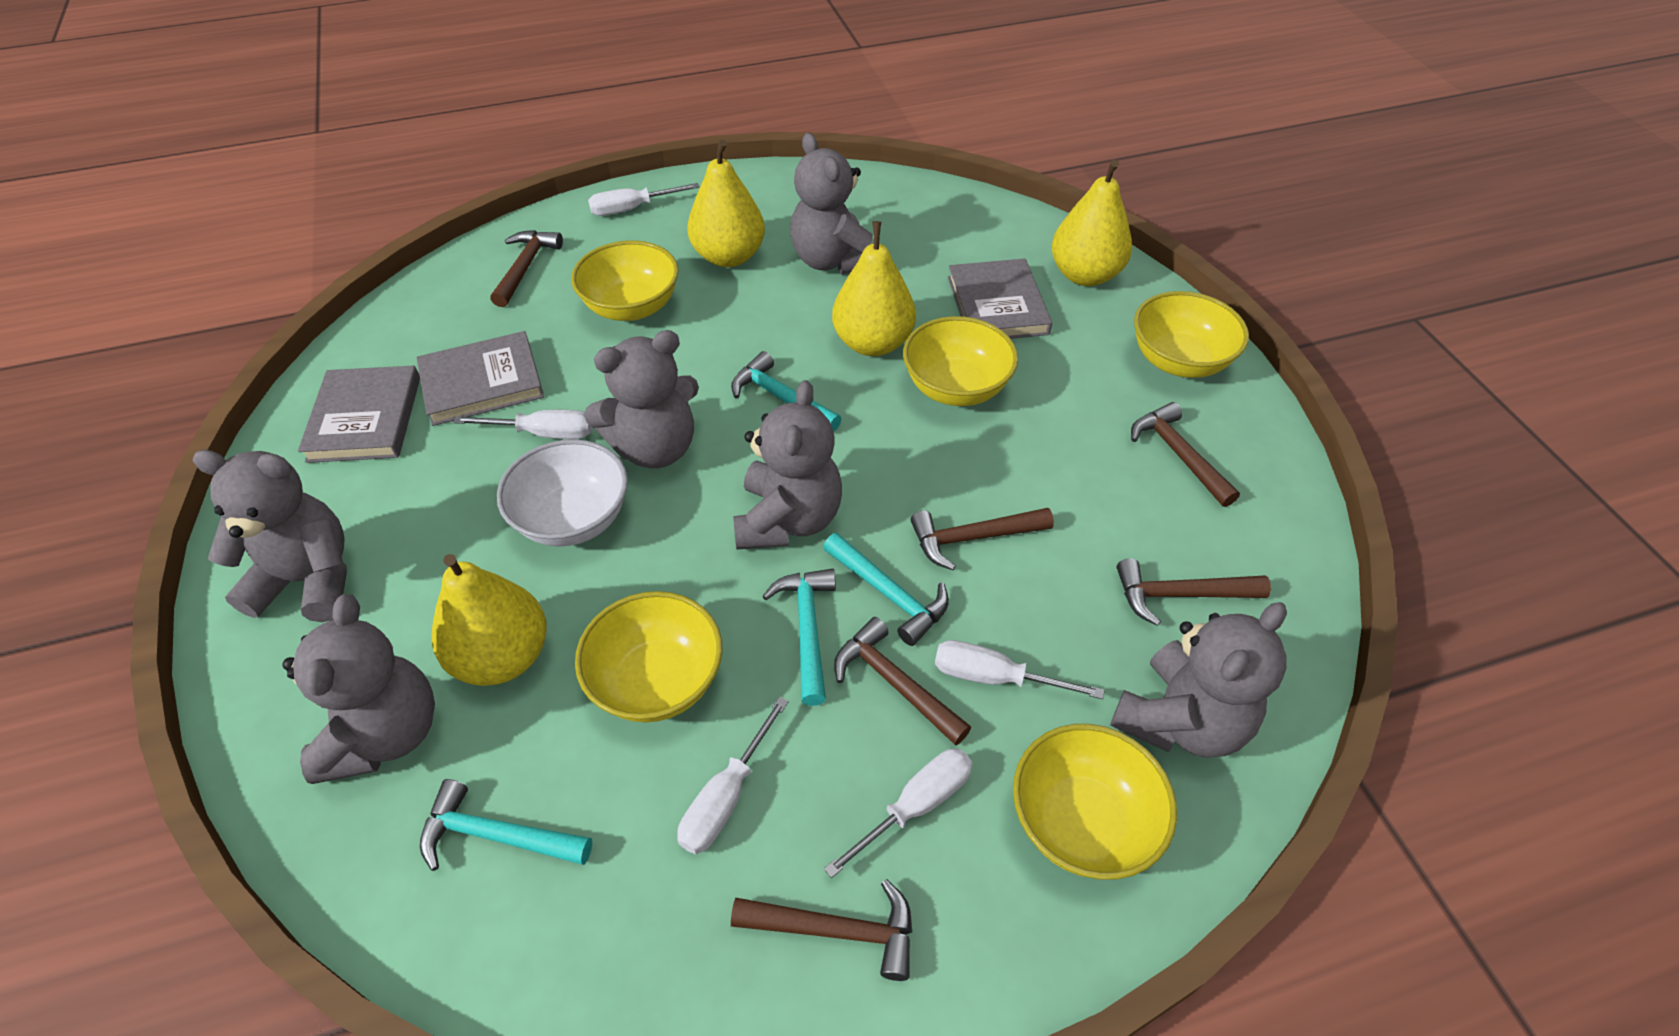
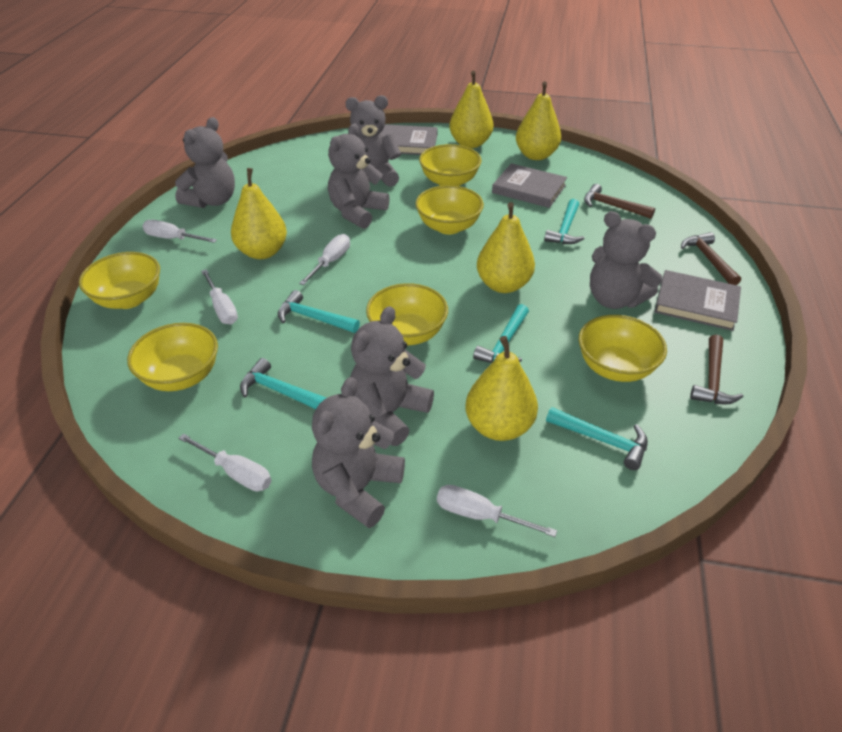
brown hammer: [490,230,563,307] [731,879,912,981] [834,617,971,746] [911,508,1054,570] [1116,558,1271,626] [1131,402,1240,507] = 6 -> [584,184,655,219] [681,232,741,285] [690,335,743,404] = 3
turquoise hammer: [420,779,592,871] [731,351,842,432] [762,569,836,706] [823,533,949,646] = 4 -> [240,358,326,409] [278,290,360,333] [473,304,529,363] [544,199,585,244] [546,407,648,470] = 5
white bowl: [497,439,628,547] = 1 -> none = 0
yellow bowl: [571,241,679,321] [575,591,723,723] [903,316,1018,406] [1013,724,1177,880] [1134,291,1249,378] = 5 -> [79,252,160,309] [127,323,218,391] [366,283,448,345] [415,185,484,234] [419,144,482,186] [579,315,667,382] = 6
yellow pear: [432,554,547,686] [687,140,765,267] [832,221,916,356] [1052,160,1132,286] = 4 -> [231,168,287,259] [449,71,493,148] [466,336,538,441] [477,202,535,293] [516,81,561,160] = 5

